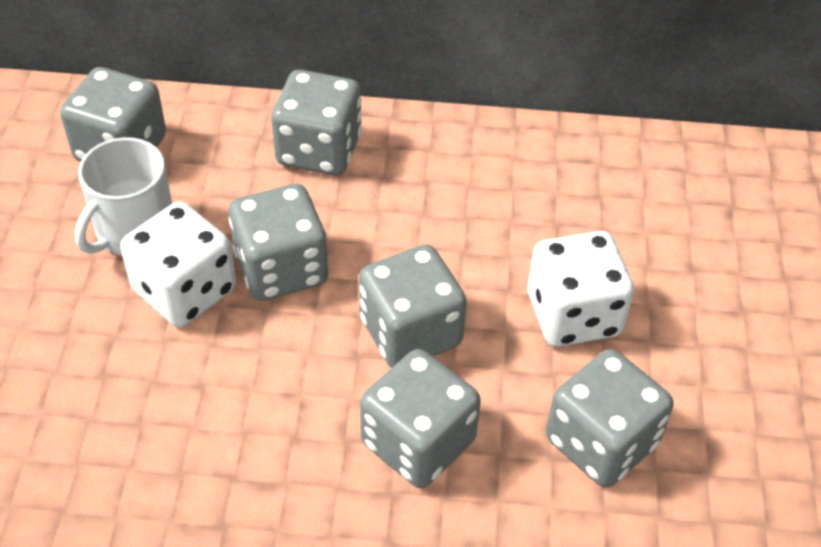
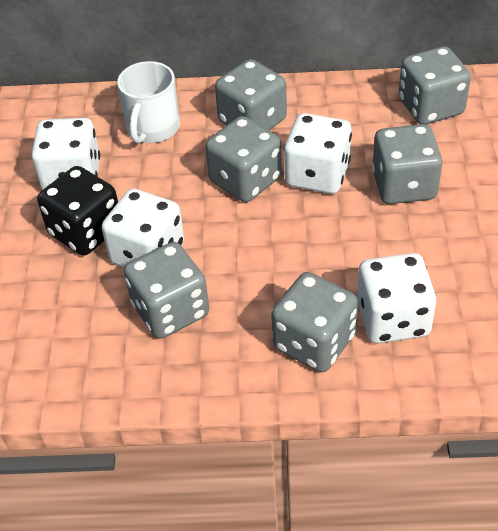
black dice: none = 0 -> [37,166,118,256] = 1
white dice: [120,202,236,328] [528,231,634,347] = 2 -> [31,118,100,190] [102,188,184,267] [284,113,352,194] [357,253,436,344] = 4

